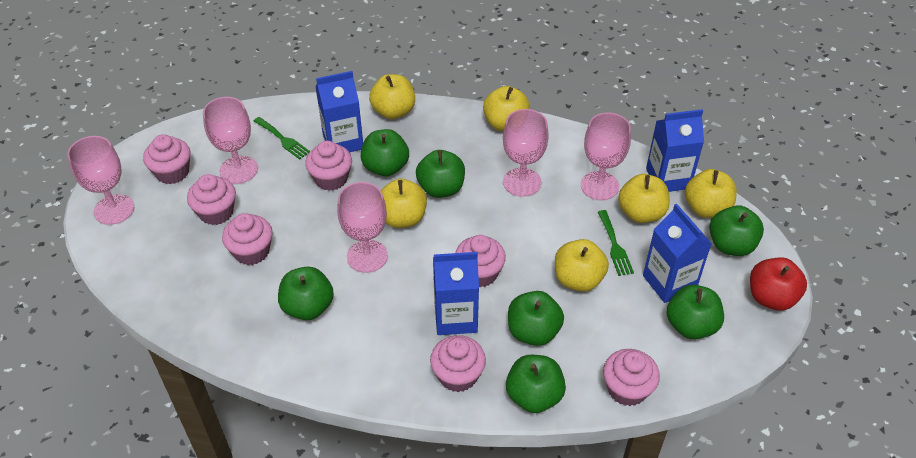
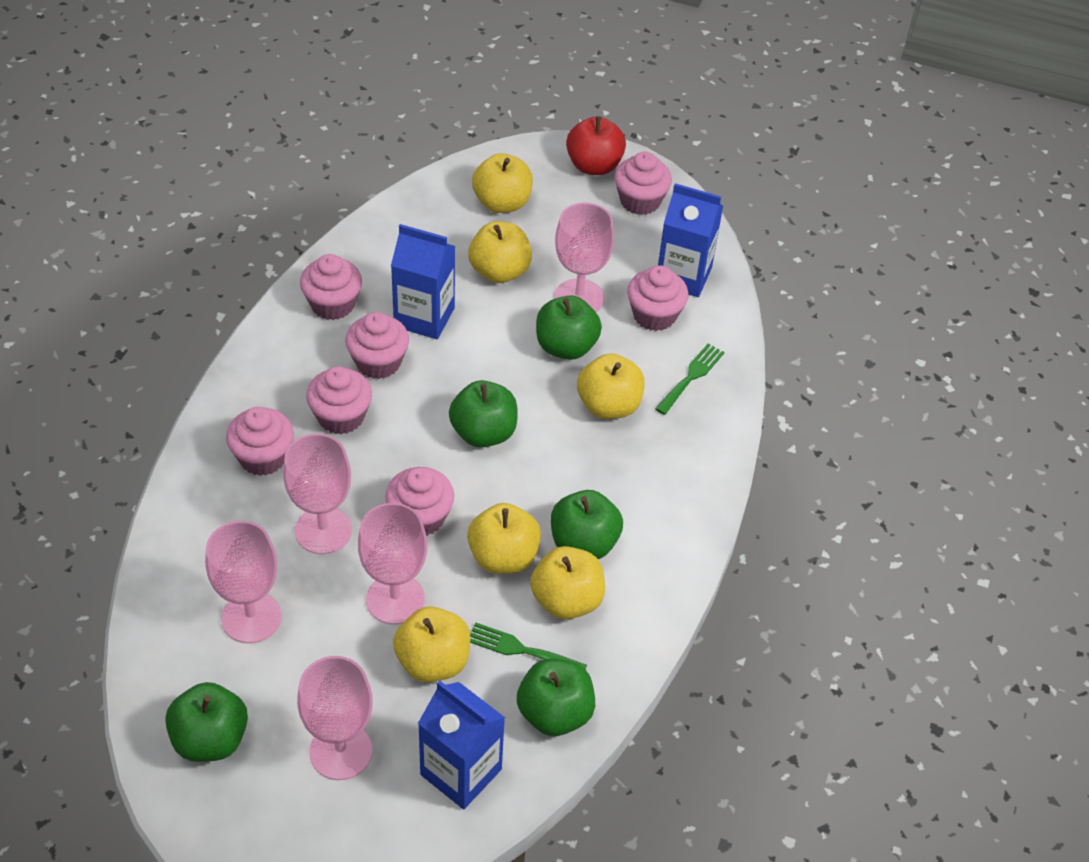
blue carton: [315,71,363,152] [433,252,479,335] [643,204,712,303] [646,109,704,192] = 4 -> [391,224,455,339] [418,680,505,809] [658,183,723,297] = 3
green apple: [278,267,334,320] [361,129,409,176] [416,150,465,198] [506,355,566,413] [508,291,564,346] [667,285,724,339] [709,205,764,256] = 7 -> [165,682,248,762] [449,380,518,448] [517,658,595,736] [536,295,602,360] [551,490,623,559] = 5

